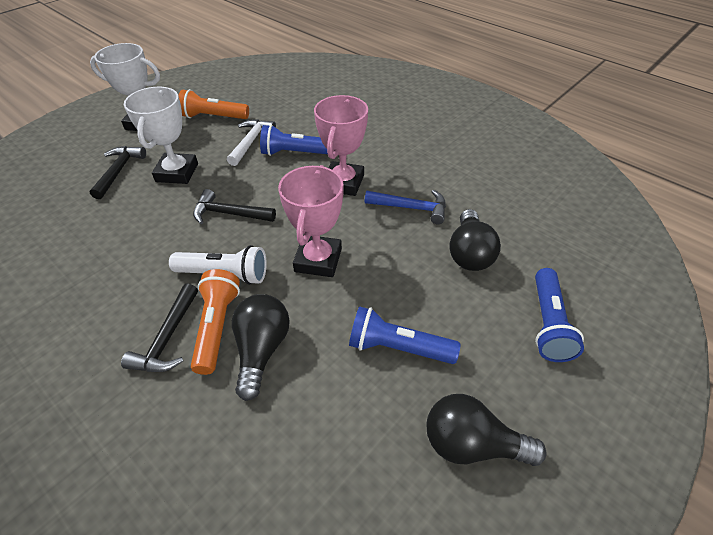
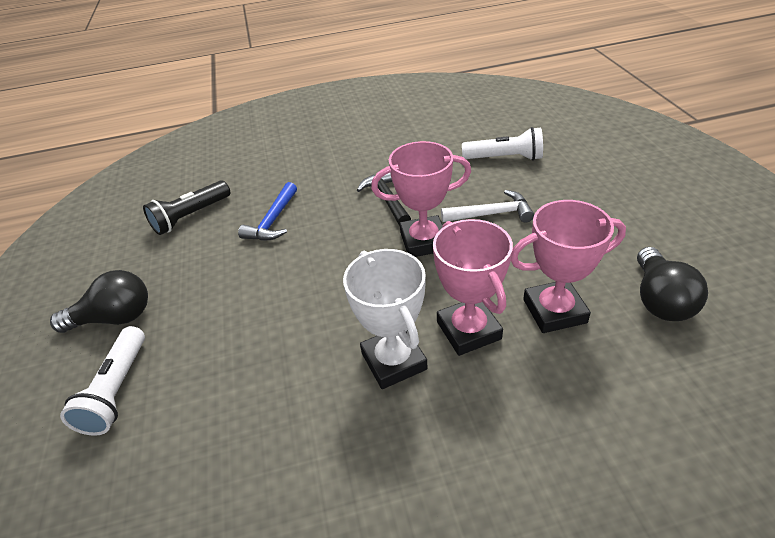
black flashlight: none = 0 -> [143,180,230,235] = 1
black hammer: [90,146,146,199] [121,283,198,372] [193,189,276,224] = 3 -> [357,173,411,226] = 1
black light bulb: [232,294,290,401] [426,394,547,466] [449,209,501,271] = 3 -> [50,270,148,333] [637,247,708,321] = 2
blue flashlight: [260,125,328,156] [349,306,460,364] [535,268,584,362] = 3 -> none = 0
orange flashlight: [178,89,249,119] [191,269,240,375] = 2 -> none = 0
pink trophy: [278,165,344,277] [314,95,368,196] = 2 -> [371,141,471,257] [433,219,513,356] [511,200,626,333] = 3
white flashlight: [169,245,267,285] = 1 -> [60,326,145,436] [462,127,543,161] = 2
white trophy: [90,43,160,131] [124,87,198,184] = 2 -> [343,249,427,389] = 1

